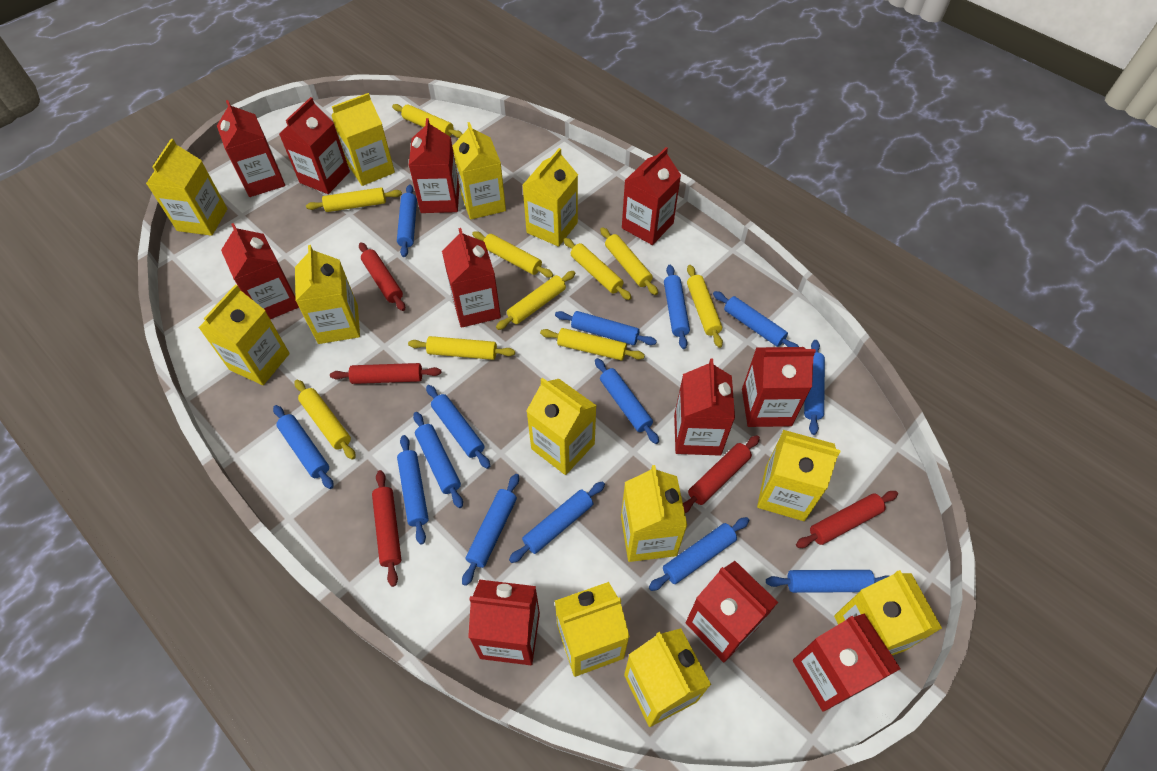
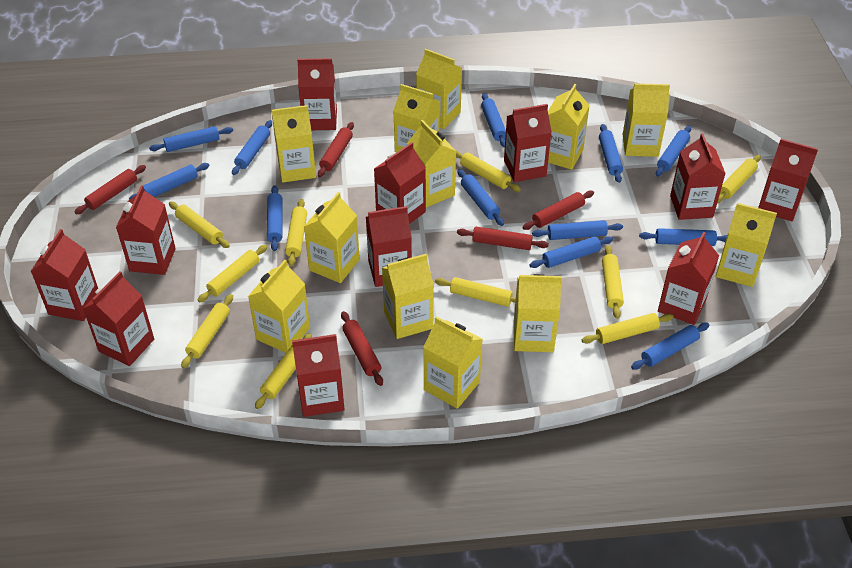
blue rolling pin: [273,405,334,489] [397,185,417,257] [397,435,429,545] [413,412,463,508] [426,385,490,469] [462,474,519,586] [509,481,605,563] [555,311,657,345] [595,358,659,444] [649,517,749,591] [664,265,690,349] [713,291,799,347] [766,570,889,593] [804,340,825,435] = 14 -> [129,163,210,200] [149,126,233,152] [232,120,272,175] [267,185,282,251] [458,169,504,226] [481,93,506,147] [529,236,613,268] [532,220,623,240] [599,124,623,183] [631,322,709,370] [639,228,727,246] [656,126,691,177] = 12

